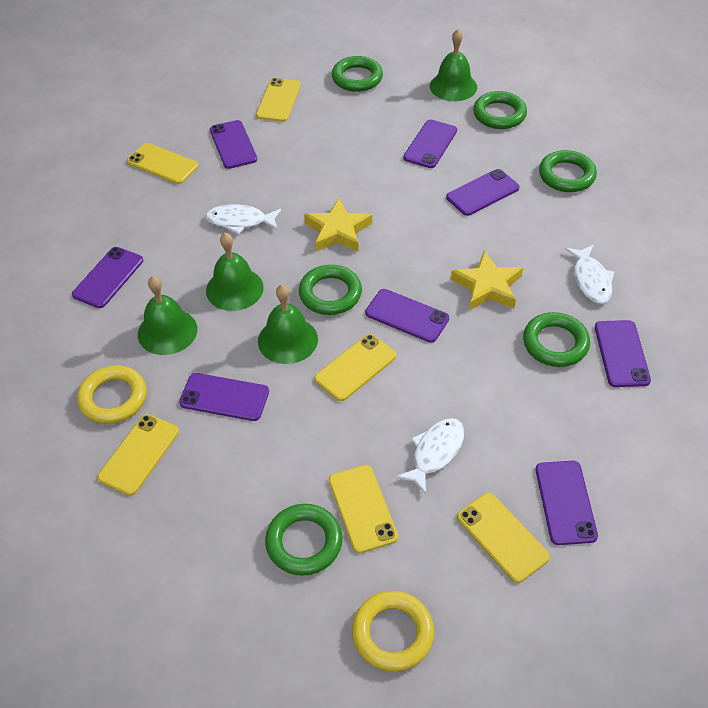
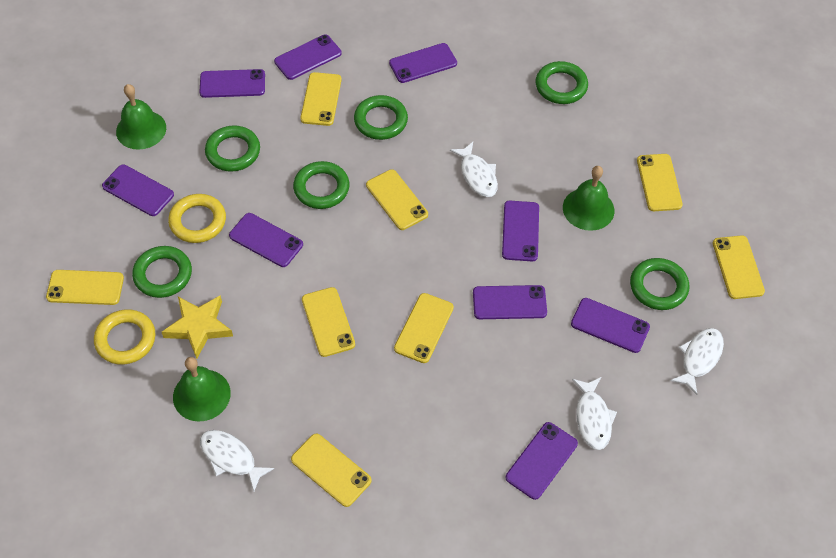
green bell: [138,276,197,355] [206,233,264,311] [258,285,318,364] [430,29,477,101] = 4 -> [116,84,166,150] [173,357,231,422] [563,166,614,231] = 3
purple phone: [72,247,143,308] [179,373,269,421] [210,120,257,169] [365,289,449,343] [403,120,457,168] [446,169,519,216] [535,461,598,545] [595,320,651,387] = 8 -> [102,164,174,216] [200,69,265,98] [229,213,303,267] [274,35,342,80] [389,43,457,83] [473,285,547,319] [502,201,539,261] [506,422,578,500] [571,298,650,353] = 9
white fish: [206,204,281,234] [396,418,464,494] [565,245,614,304] = 3 -> [200,430,274,491] [450,142,498,197] [572,377,617,450] [670,328,724,395] = 4
yellow phone: [97,414,179,496] [127,143,198,184] [256,78,301,122] [314,334,396,401] [329,465,398,553] [457,493,550,583] = 6 -> [46,270,124,305] [291,434,372,507] [300,72,342,126] [302,287,355,357] [366,169,428,230] [394,293,454,363] [637,154,683,211] [713,235,765,299] = 8
yellow star: [304,198,372,252] [451,251,523,311] = 2 -> [162,295,233,359] = 1

